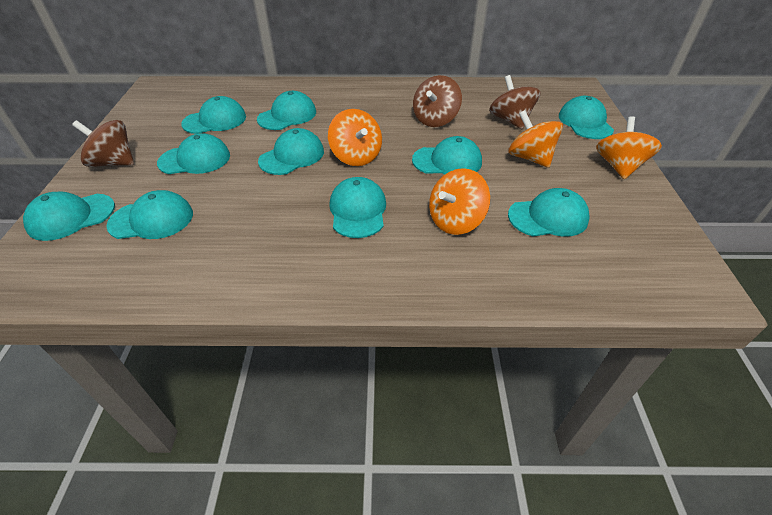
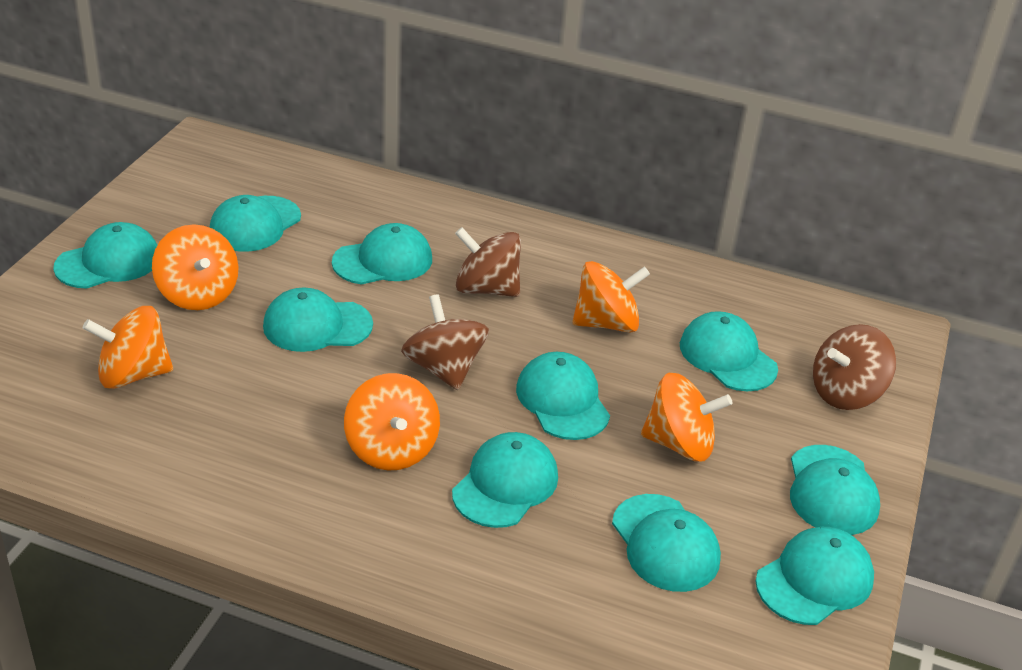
orange spinning top: [328,109,382,166] [429,168,490,235] [508,110,563,168] [596,116,662,179] = 4 -> [83,306,173,389] [152,224,239,310] [344,373,440,471] [572,261,650,333] [641,373,732,462] = 5

